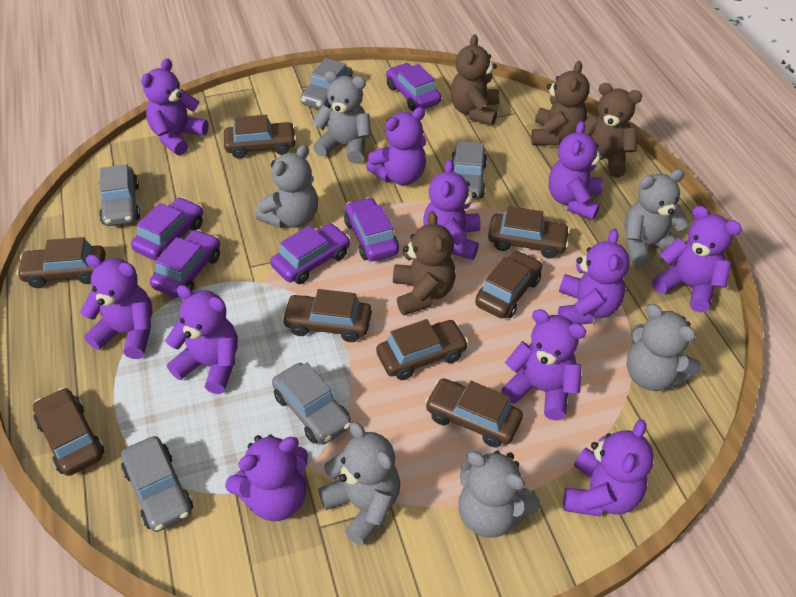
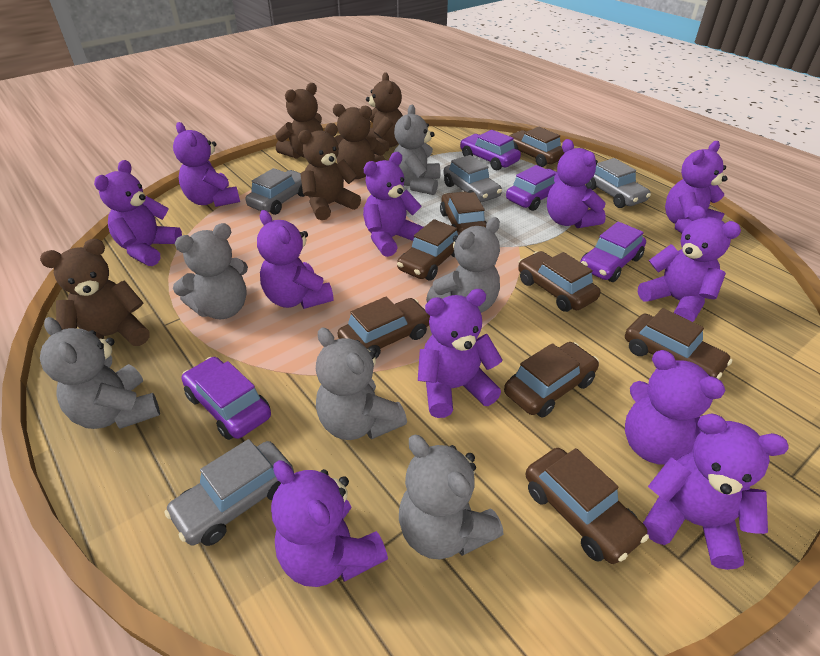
brown teddy bear: [393,211,456,315] [450,35,500,126] [531,61,590,146] [584,83,642,178] = 4 -> [40,239,150,346] [276,83,323,159] [298,123,361,220] [333,104,386,179] [366,72,403,154] = 5
grey car: [99,164,140,226] [121,436,193,532] [272,363,352,444] [300,58,353,110] [451,141,487,200] = 5 -> [164,439,294,546] [245,168,305,215] [443,155,502,202] [586,158,651,208] = 4
purple car: [131,197,203,260] [150,229,220,297] [270,223,350,284] [344,197,399,261] [386,63,441,111] = 5 -> [182,357,271,440] [460,130,521,170] [506,165,557,211] [580,221,646,282] = 4

